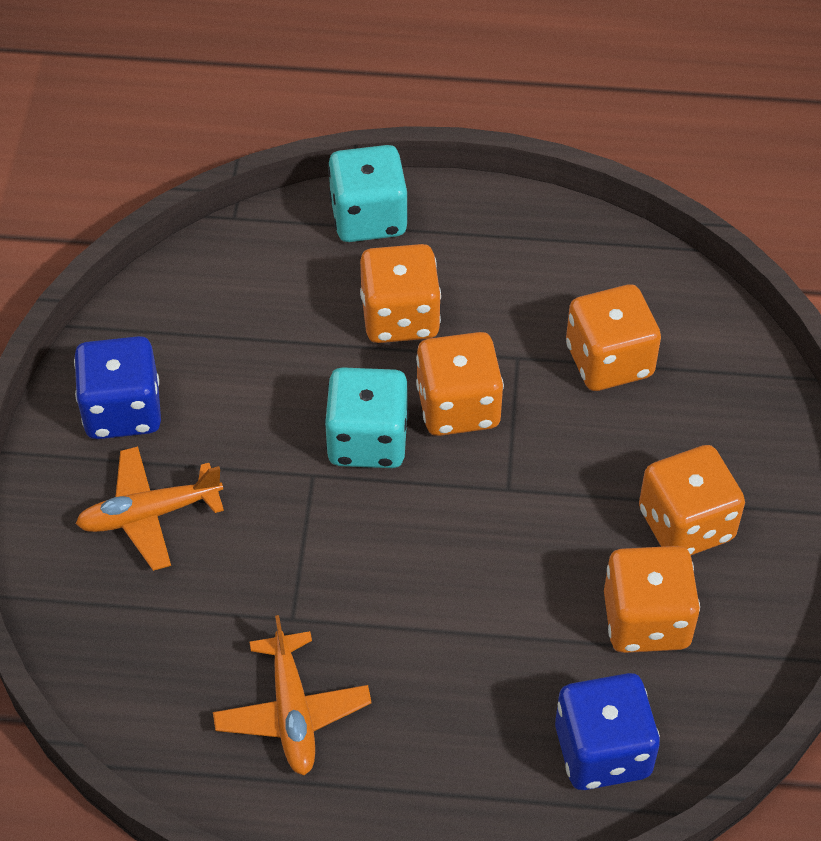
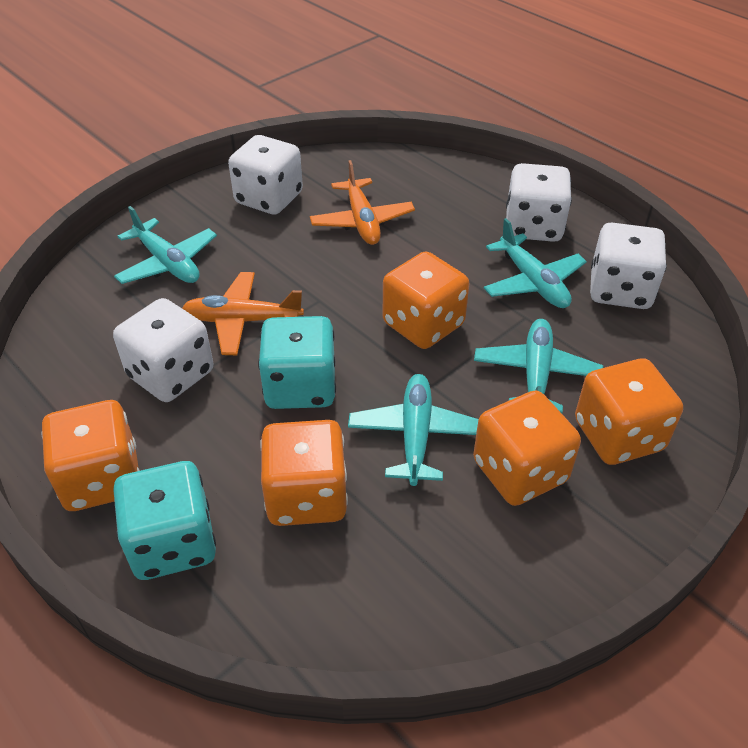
blue dice: [74,336,161,439] [555,673,660,790] = 2 -> none = 0
turquoise plane: none = 0 -> [114,206,217,284] [348,374,478,486] [474,319,603,413] [484,218,587,308] = 4
white dice: none = 0 -> [113,298,213,402] [228,135,303,215] [506,163,572,242] [590,223,667,309] = 4

